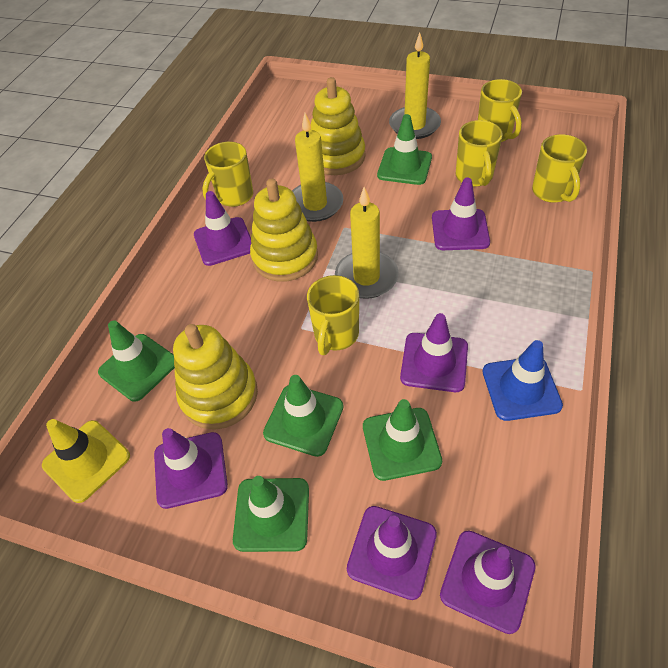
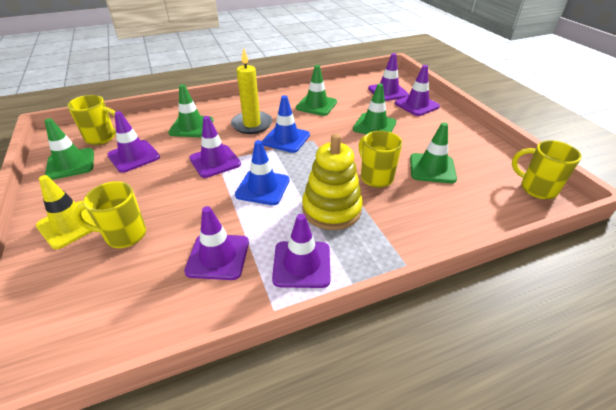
blue traffic cone: [482,340,563,421] = 1 -> [235,140,290,205] [262,95,310,153] = 2
yellow candle: [292,113,343,222] [335,187,399,299] [389,33,441,139] = 3 -> [231,48,272,134] = 1
yellow mug: [202,142,253,207] [307,275,359,355] [456,120,503,187] [478,79,522,142] [532,134,587,203] = 5 -> [67,95,116,145] [74,181,146,248] [359,131,402,188] [512,140,582,199] = 4
yellow stacking toy: [173,324,258,430] [250,178,318,282] [311,77,366,175] = 3 -> [302,133,363,230] = 1

